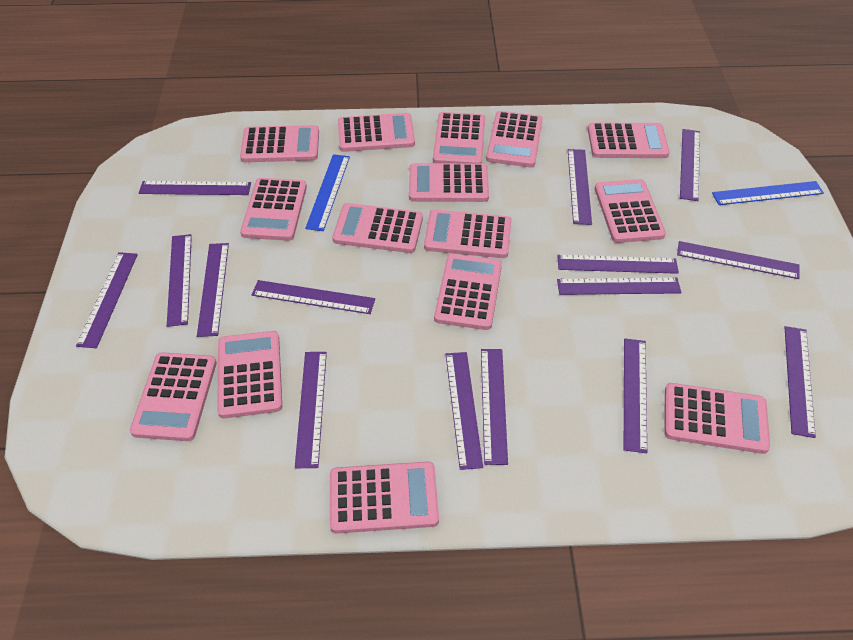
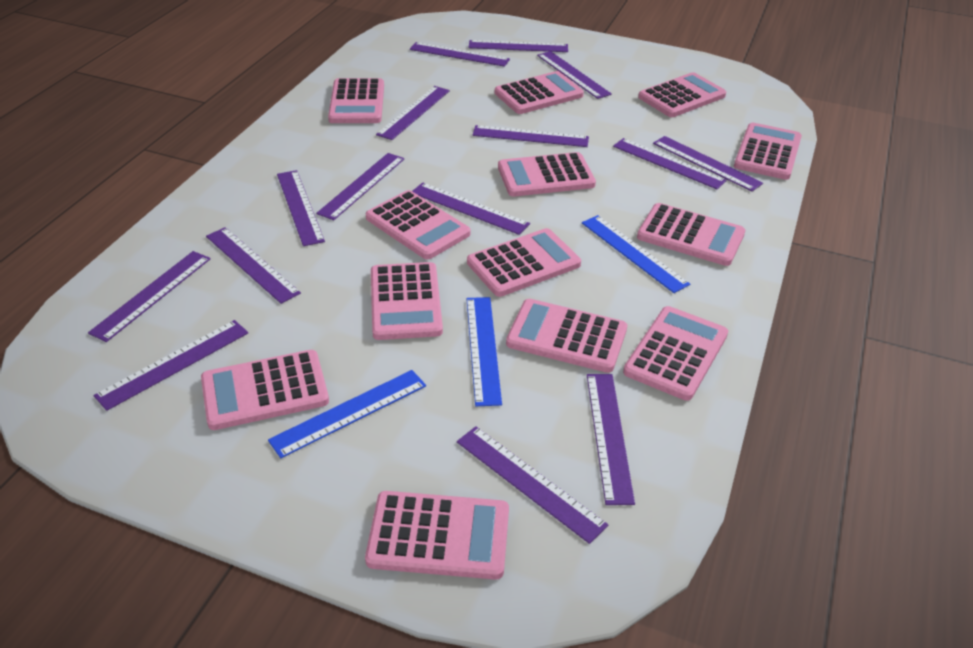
blue ruler: [305,154,350,231] [712,181,824,205] = 2 -> [268,370,426,458] [466,297,502,406] [582,215,690,293] = 3
pink calculator: [130,352,217,441] [217,331,282,418] [240,125,319,162] [240,178,307,241] [330,462,439,533] [332,203,423,253] [338,113,415,152] [409,163,489,202] [424,209,512,258] [433,112,485,163] [434,254,502,330] [486,111,543,167] [588,122,670,158] [595,179,666,243] [665,383,770,454] = 15 -> [201,350,329,430] [328,78,384,123] [365,491,509,580] [366,190,471,259] [371,262,443,340] [467,228,581,297] [495,71,584,114] [498,152,596,197] [506,299,627,373] [623,306,728,401] [637,203,745,266] [638,72,726,117] [734,123,802,180] = 13

